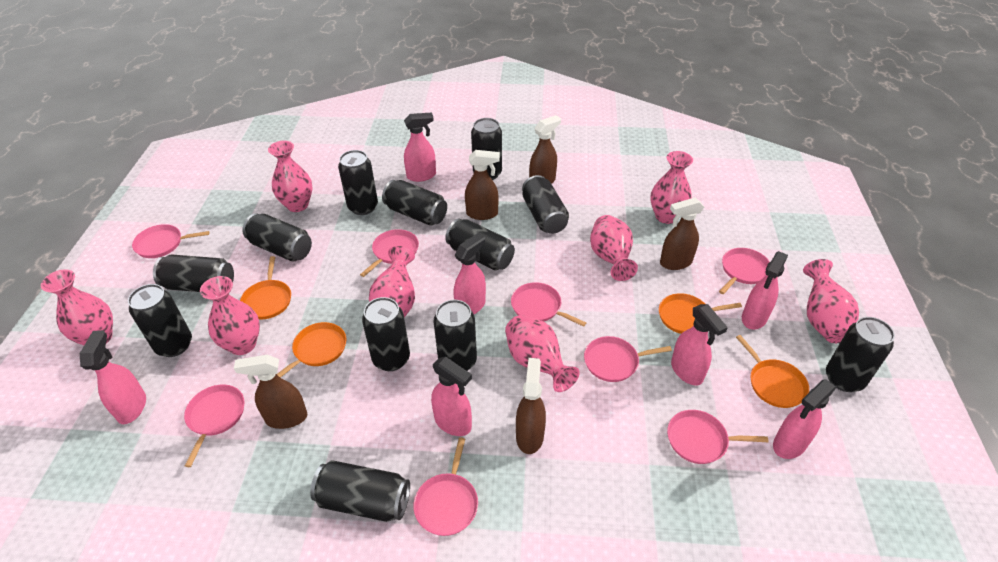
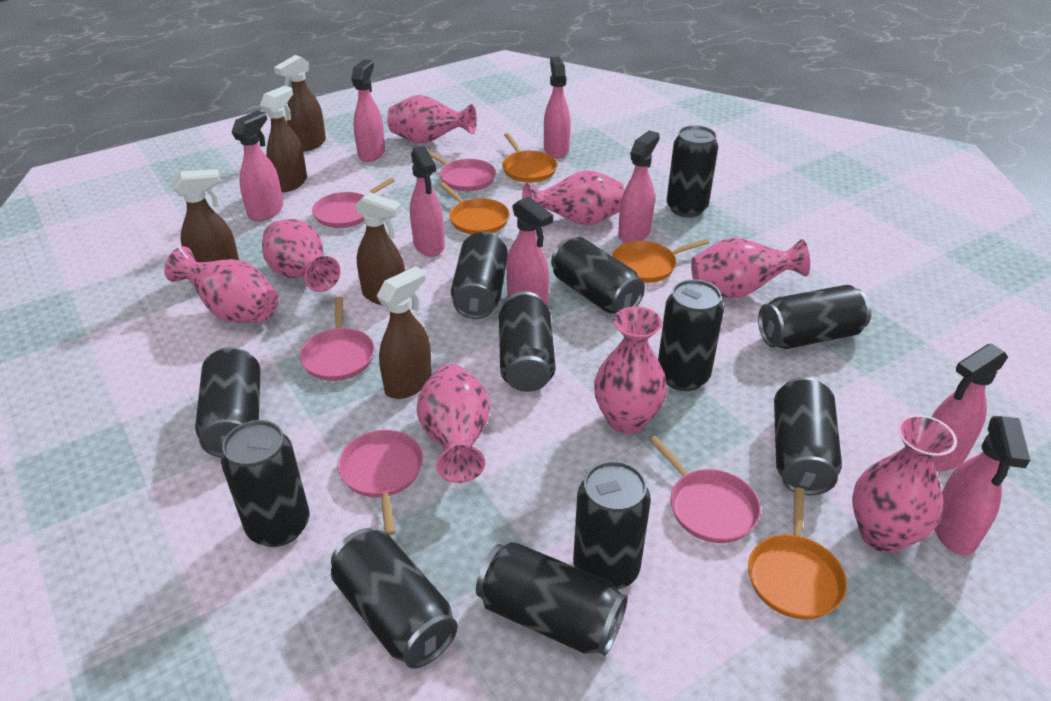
pink pan: [132,224,209,258] [184,385,245,467] [360,229,419,277] [413,437,478,536] [511,282,586,327] [584,336,672,382] [667,410,768,464] [719,248,770,294] = 8 -> [300,297,375,381] [312,178,395,228] [338,430,423,536] [428,151,496,191] [649,436,761,543] = 5
pink spray bottle: [80,330,146,424] [404,112,436,182] [431,357,472,436] [453,233,486,314] [671,304,728,386] [742,251,788,330] [773,380,837,459] = 7 -> [232,111,283,222] [351,60,385,162] [410,146,445,257] [506,196,553,307] [544,57,571,158] [618,130,660,243] [932,343,1008,471] [934,416,1030,555] = 8

